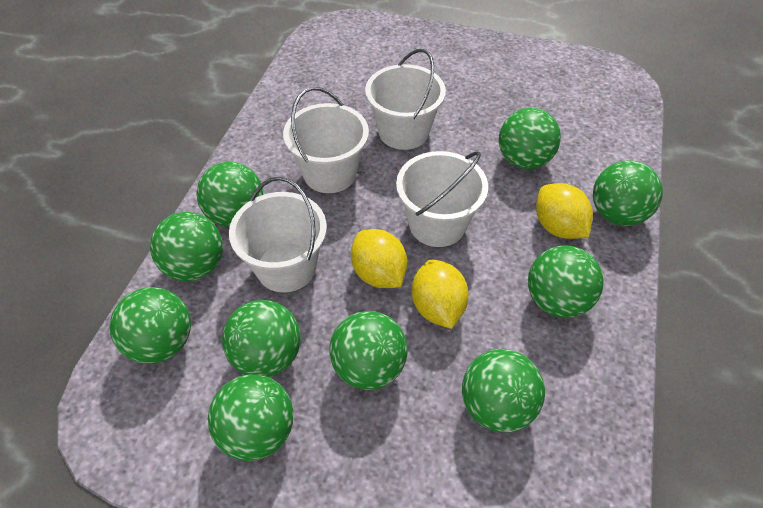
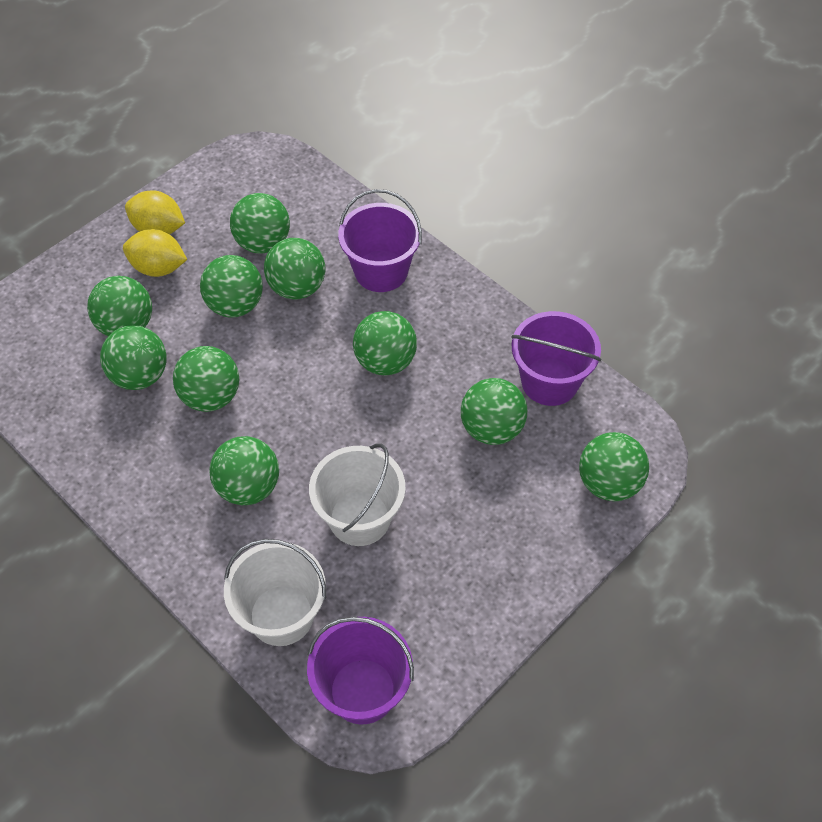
purple bucket: none = 0 -> [307,617,414,724] [338,189,422,292] [511,311,601,406] = 3
white bucket: [229,177,327,293] [283,87,369,193] [365,49,446,150] [396,151,488,247] = 4 -> [224,539,326,646] [309,443,405,546] = 2
yellow lemon: [351,229,407,288] [412,260,469,329] [536,183,593,239] = 3 -> [123,229,187,277] [125,190,185,235] = 2

